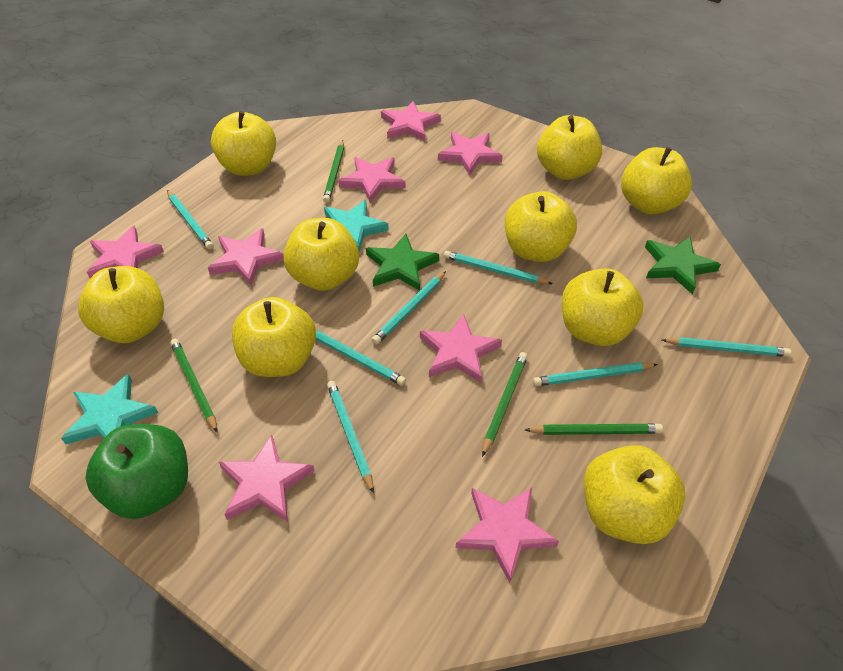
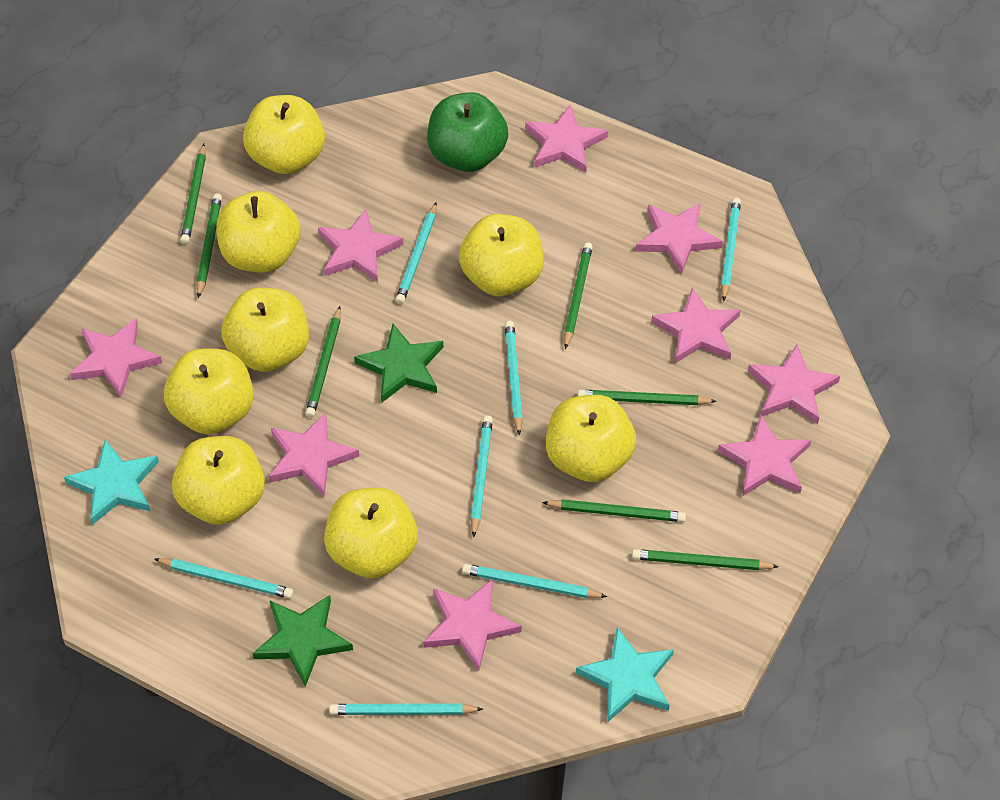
green pencil: [170,339,217,432] [323,140,344,203] [482,352,528,457] [525,424,663,435] = 4 -> [180,144,206,244] [196,193,222,298] [305,306,341,418] [542,499,686,522] [564,242,593,349] [578,390,717,405] [632,549,779,570] = 7
pink star: [87,226,164,278] [208,228,284,286] [219,434,315,522] [338,157,405,203] [381,101,441,141] [420,314,502,383] [438,132,503,175] [456,487,559,583] = 8 -> [70,318,162,398] [268,412,359,496] [318,209,404,282] [424,579,522,671] [525,105,608,173] [635,203,723,274] [651,288,741,363] [718,414,811,497] [748,345,840,424] = 9
yellow apple: [78,266,164,343] [211,111,276,176] [232,297,316,377] [283,218,359,291] [505,191,577,262] [537,115,602,180] [562,268,643,346] [583,445,686,544] [621,147,692,214] = 9 -> [164,348,254,434] [172,436,265,525] [216,191,301,272] [221,288,309,372] [243,95,325,174] [324,487,418,578] [459,214,544,296] [546,395,636,482] = 8

